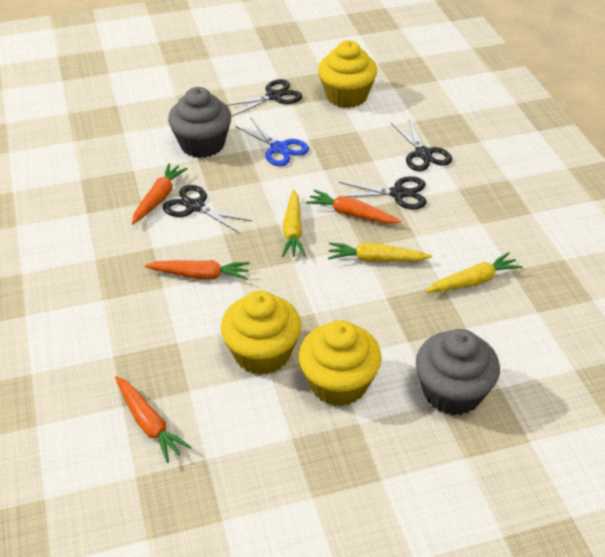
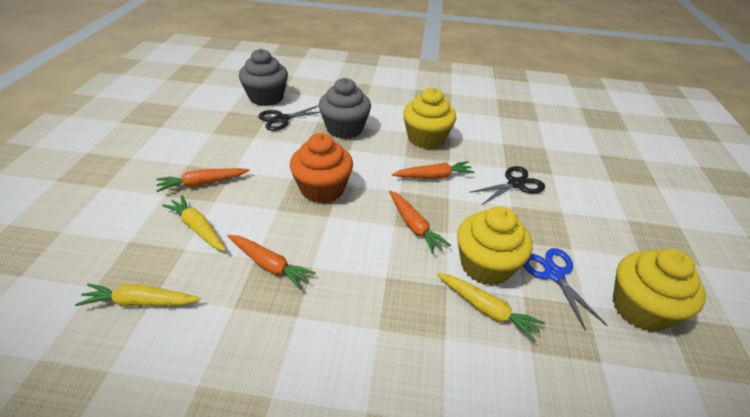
black scissors: [163,185,252,233] [226,79,302,117] [339,176,426,209] [391,119,452,171] = 4 -> [258,105,321,131] [469,166,545,205] = 2
orange cupcake: none = 0 -> [290,133,353,204] = 1

